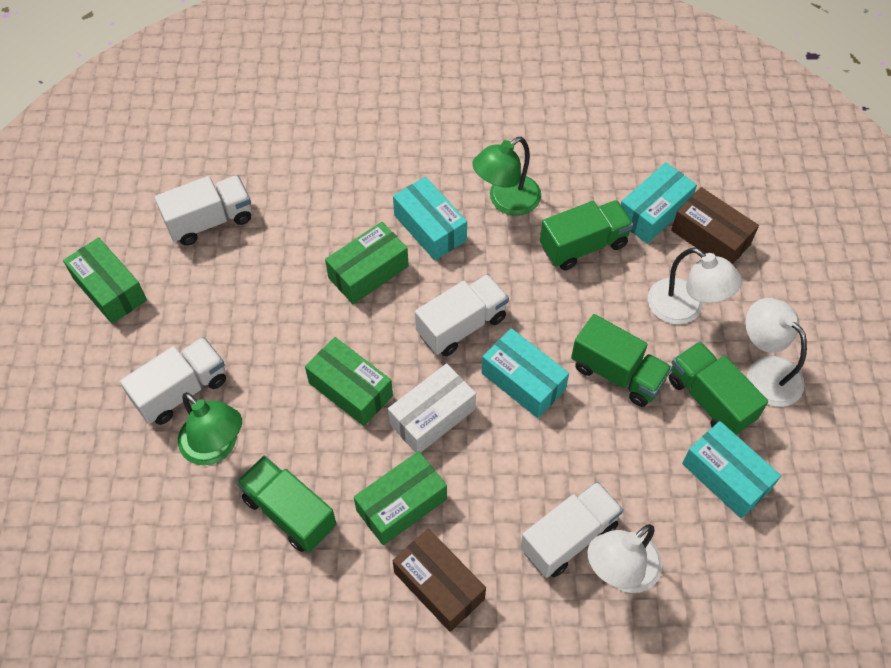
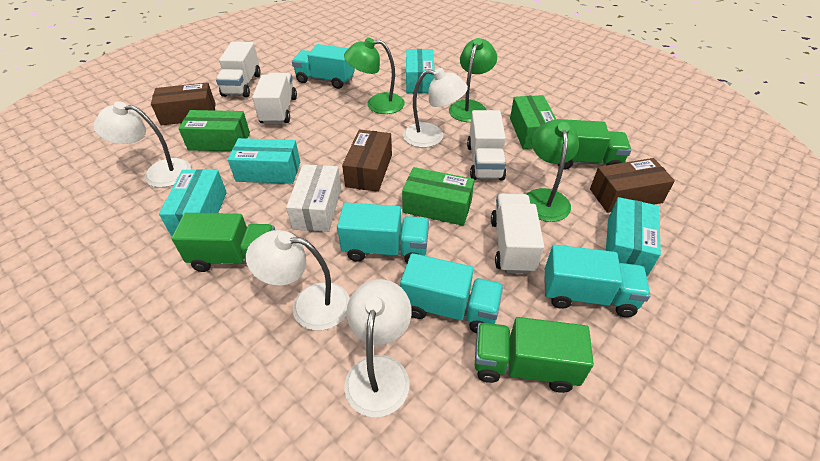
brown box: [393,528,486,632] [671,187,759,264] = 2 -> [151,82,216,125] [342,129,392,192] [590,158,675,213] = 3
green box: [63,237,147,324] [305,337,393,426] [325,222,409,304] [354,451,447,545] = 4 -> [178,110,250,151] [402,167,474,226] [510,95,557,149] = 3
green lamp: [178,392,242,465] [472,137,541,216] = 2 -> [344,37,405,114] [449,38,497,122] [527,119,579,222] = 3
green truck: [237,456,336,553] [540,200,633,270] [571,314,672,407] [669,341,768,435] = 4 -> [172,213,275,272] [475,317,594,393] [557,119,631,170] = 3
turquoise truck: none = 0 -> [292,44,355,89] [337,203,429,263] [400,253,503,333] [544,245,651,317] = 4
white lamp: [587,524,662,593] [648,248,742,325] [745,298,807,407] = 3 -> [93,101,191,188] [246,230,350,331] [344,279,412,417] [403,68,468,148] = 4

